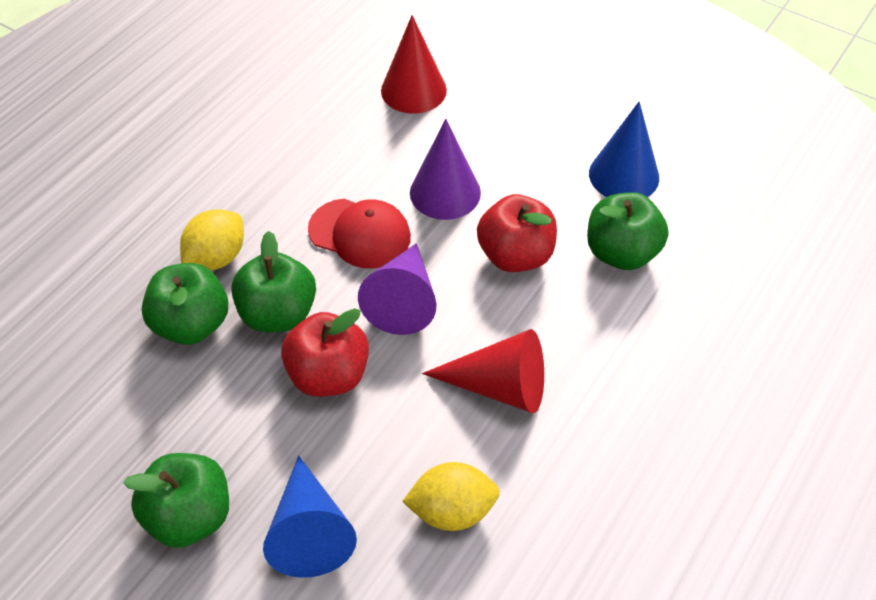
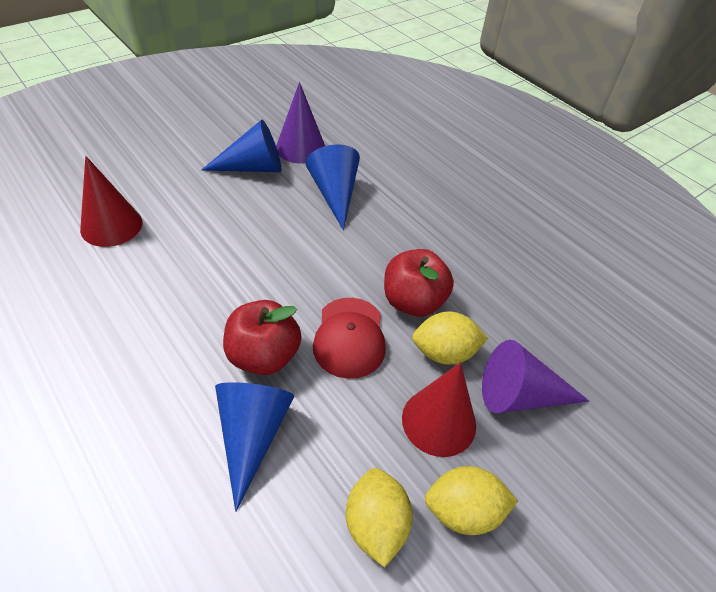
blue cone: [263,456,357,578] [589,101,659,197] = 2 -> [201,120,281,172] [215,382,295,512] [306,144,360,230] = 3
green apple: [123,453,229,548] [142,263,228,345] [231,231,316,333] [587,192,668,270] = 4 -> none = 0
yellow lemon: [180,209,244,270] [402,462,500,531] = 2 -> [346,468,413,568] [412,311,488,365] [425,466,518,535] = 3

